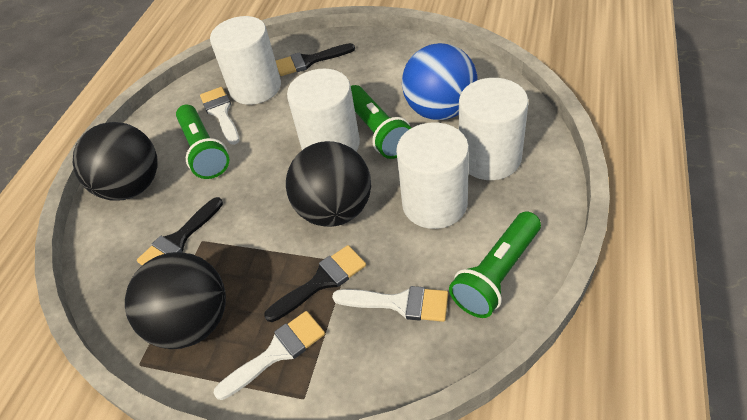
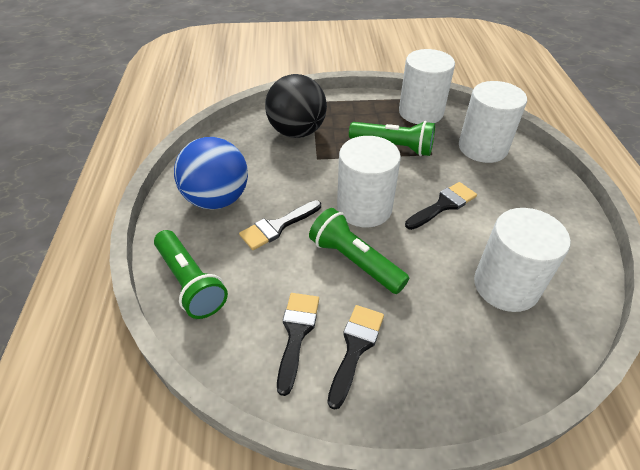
black ball: [73,122,157,201] [125,252,226,349] [286,141,371,227] = 3 -> [265,74,327,138] = 1
black brush: [137,197,223,265] [264,245,366,322] [276,43,355,76] = 3 -> [239,200,321,250] [277,293,319,396] [327,305,384,410] [405,182,477,230] = 4
white brush: [200,87,240,145] [213,311,325,400] [332,286,448,322] = 3 -> none = 0

